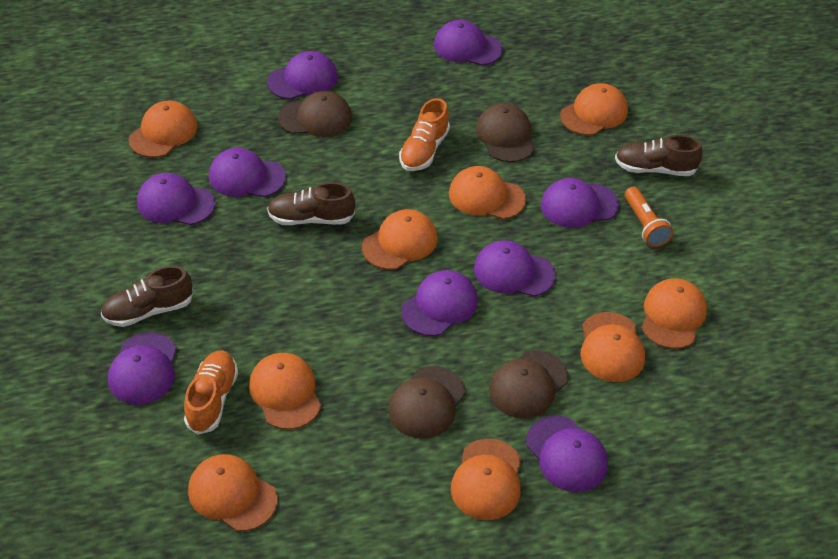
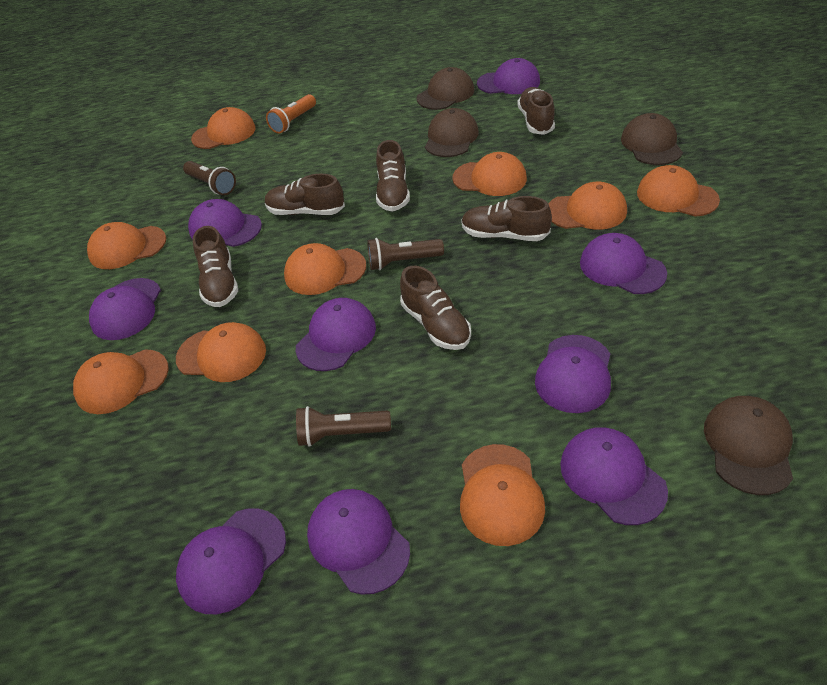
brown flashlight: none = 0 -> [183,161,236,195] [296,406,391,447] [367,238,444,270] = 3
brown shoe: [101,266,193,327] [267,182,355,225] [615,135,703,176] = 3 -> [193,226,238,307] [265,174,345,215] [376,140,410,212] [400,266,471,350] [461,196,552,241] [517,87,555,135] = 6
orange shoe: [184,350,238,435] [399,98,450,171] = 2 -> none = 0

